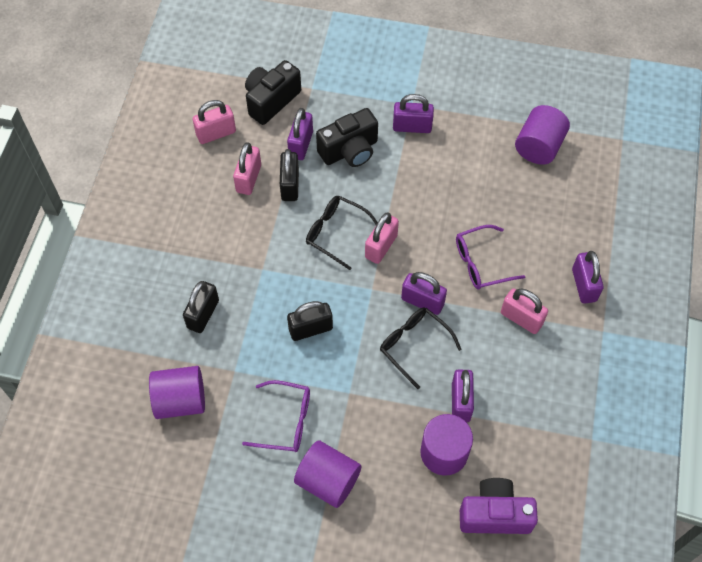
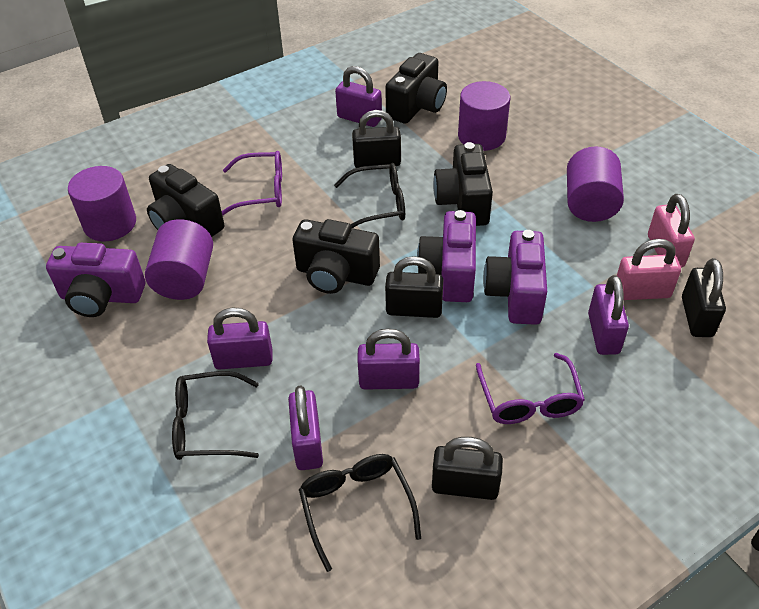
black camera: [245,60,301,125] [316,108,378,167] = 2 -> [147,164,224,237] [292,219,380,294] [385,53,447,124] [433,142,493,226] = 4
black glasses: [306,196,378,270] [380,308,462,389] = 2 -> [172,371,259,460] [299,454,421,572] [334,163,405,228] = 3
black padlock: [183,281,219,333] [280,149,299,201] [287,301,333,341] = 3 -> [352,110,401,168] [385,256,443,318] [432,437,503,500] [682,258,726,337] = 4
pink padlock: [193,100,236,144] [233,142,261,195] [365,213,399,264] [501,288,548,334] = 4 -> [617,239,681,300] [648,194,695,268] = 2
purple camera: [460,478,538,534] = 1 -> [46,243,145,317] [417,210,476,302] [483,230,547,325] = 3

